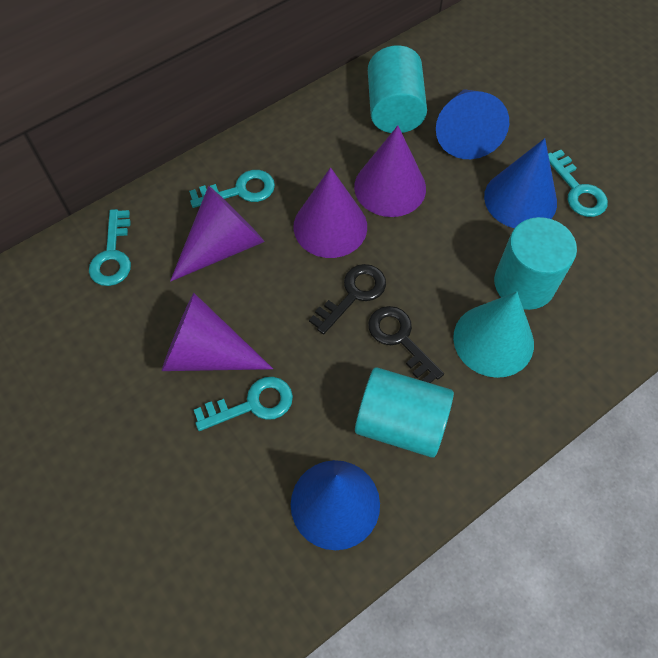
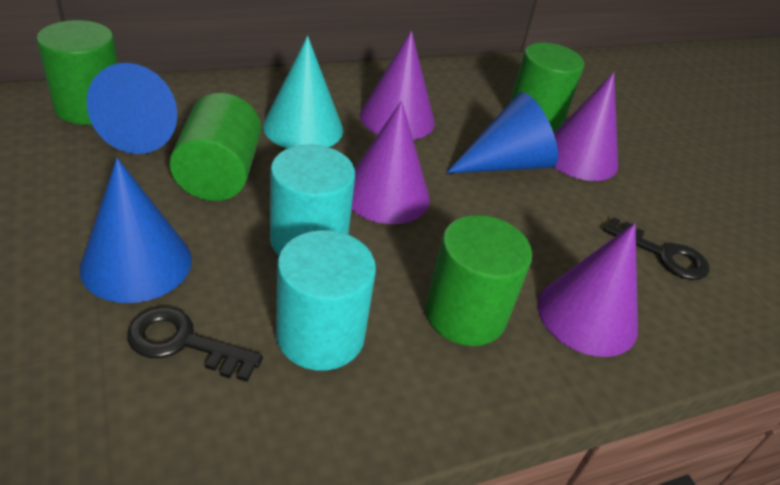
green cylinder: none = 0 -> [36,20,118,125] [169,93,261,201] [426,215,532,346] [510,43,584,132] = 4
turquoise cylinder: [355,367,454,458] [368,45,427,133] [494,217,577,310] = 3 -> [270,144,355,256] [276,230,376,370] = 2
turquoise key: [89,209,131,286] [189,170,275,208] [194,377,293,431] [548,150,608,217] = 4 -> none = 0

